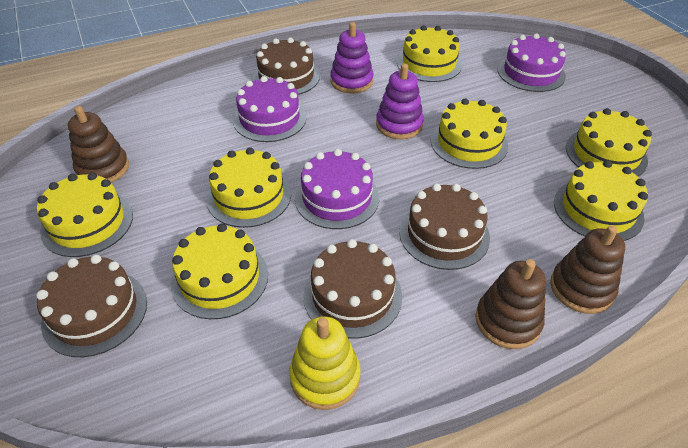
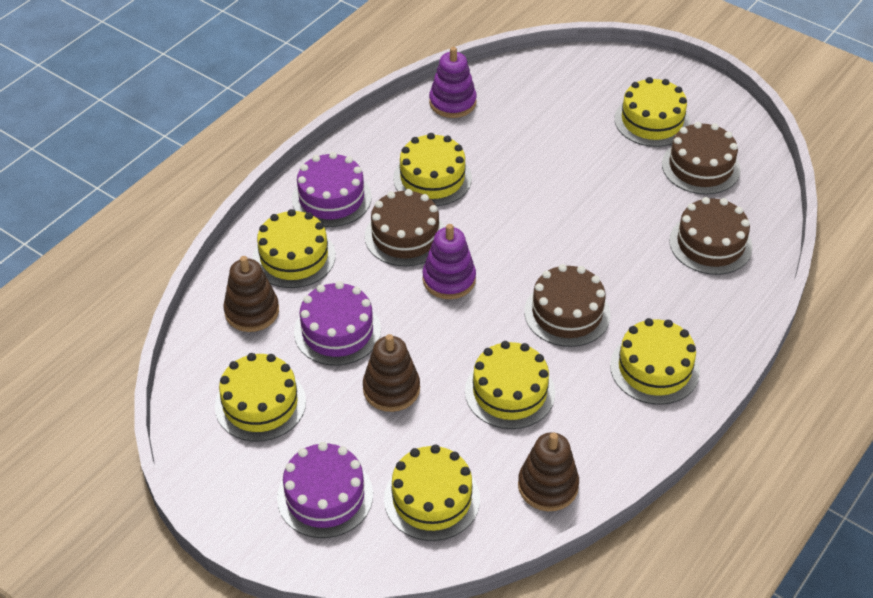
yellow stacking toy: [289,316,361,410] = 1 -> none = 0

